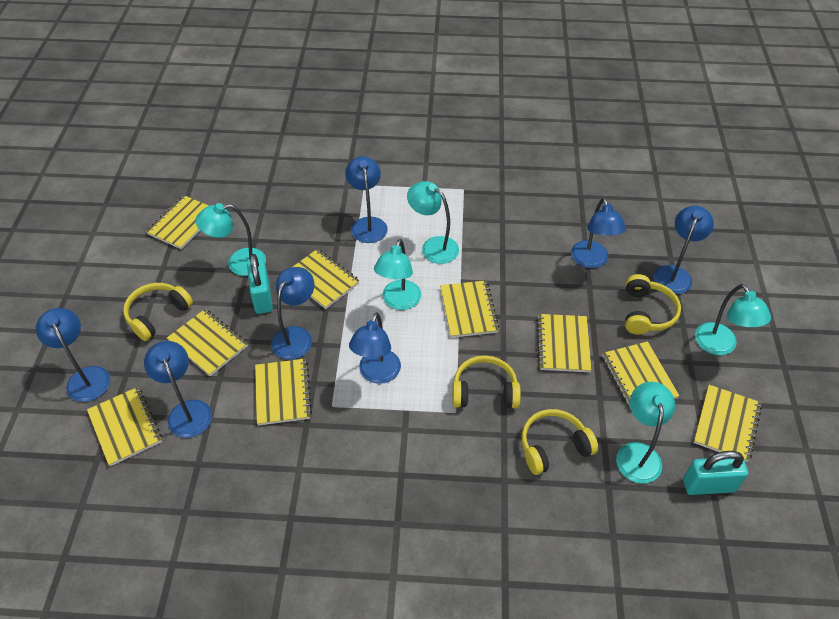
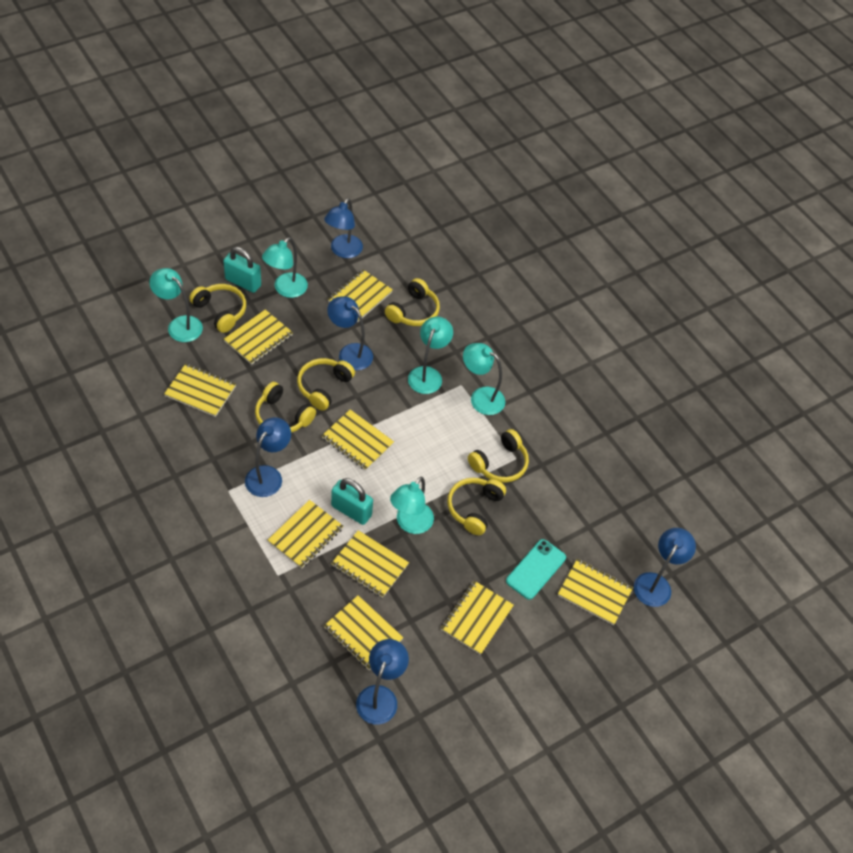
blue lamp: [36,308,110,402] [144,341,212,438] [271,267,315,360] [345,156,387,243] [349,312,401,384] [571,198,626,268] [653,206,714,294] = 7 -> [245,417,291,497] [324,198,363,258] [327,296,373,370] [356,639,409,725] [634,528,696,607] = 5
turquoise phone: none = 0 -> [506,539,566,600] = 1
yellow headphones: [123,283,193,341] [452,356,521,409] [521,409,598,475] [625,274,681,335] = 4 -> [189,284,246,333] [255,382,316,433] [297,358,355,411] [385,278,440,326] [447,478,506,535] [468,429,529,483] = 6

